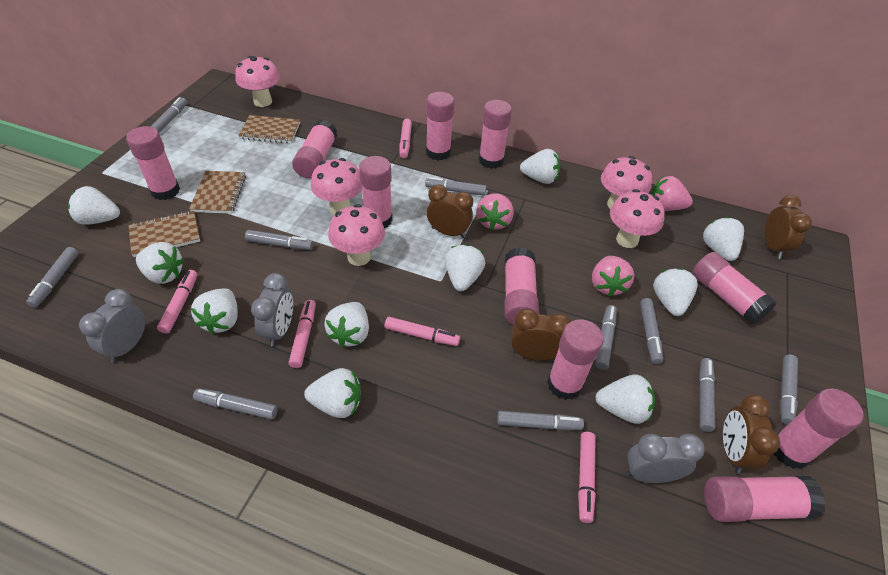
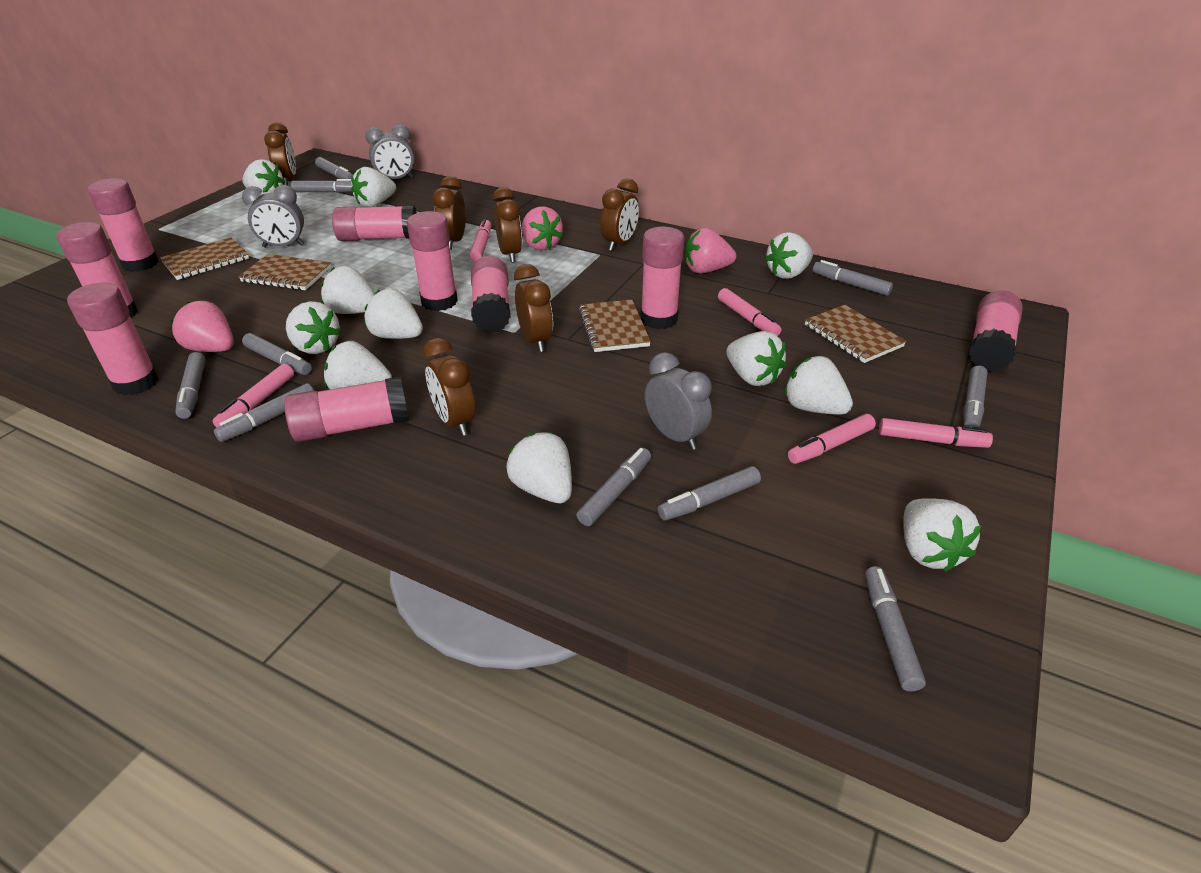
brown clock: [427,184,473,238] [511,309,571,361] [723,394,780,474] [765,195,812,259] = 4 -> [264,122,296,185] [423,338,475,436] [433,176,466,250] [493,187,522,263] [514,264,553,352] [600,178,639,251] = 6
brown notebook: [128,211,200,257] [189,171,246,214] [239,115,300,143] = 3 -> [160,237,249,280] [239,254,331,290] [579,300,651,352] [805,305,906,363] = 4
pink glue stick: [126,126,180,200] [292,120,337,178] [359,156,393,228] [426,92,454,160] [479,100,512,169] [504,247,539,325] [547,319,604,400] [692,252,777,325] [704,475,826,522] [773,389,864,469] = 10 -> [56,222,138,318] [67,283,159,395] [88,178,159,272] [284,376,409,442] [332,205,417,241] [407,211,458,311] [471,256,511,333] [640,226,685,329] [969,290,1023,372] = 9
pink mushroom: [235,56,280,107] [311,158,362,215] [328,204,385,266] [601,156,652,209] [610,189,665,248] = 5 -> none = 0
white strawberry: [68,186,120,225] [136,242,184,284] [191,289,238,334] [304,368,361,418] [324,302,369,348] [445,244,485,291] [520,149,561,184] [595,375,655,424] [653,268,698,316] [703,217,744,261] = 10 -> [242,159,285,197] [286,301,341,354] [321,266,375,314] [324,341,392,389] [351,167,396,207] [364,289,423,339] [506,432,572,503] [726,331,786,386] [765,232,813,279] [785,356,853,415] [903,498,981,572] = 11

